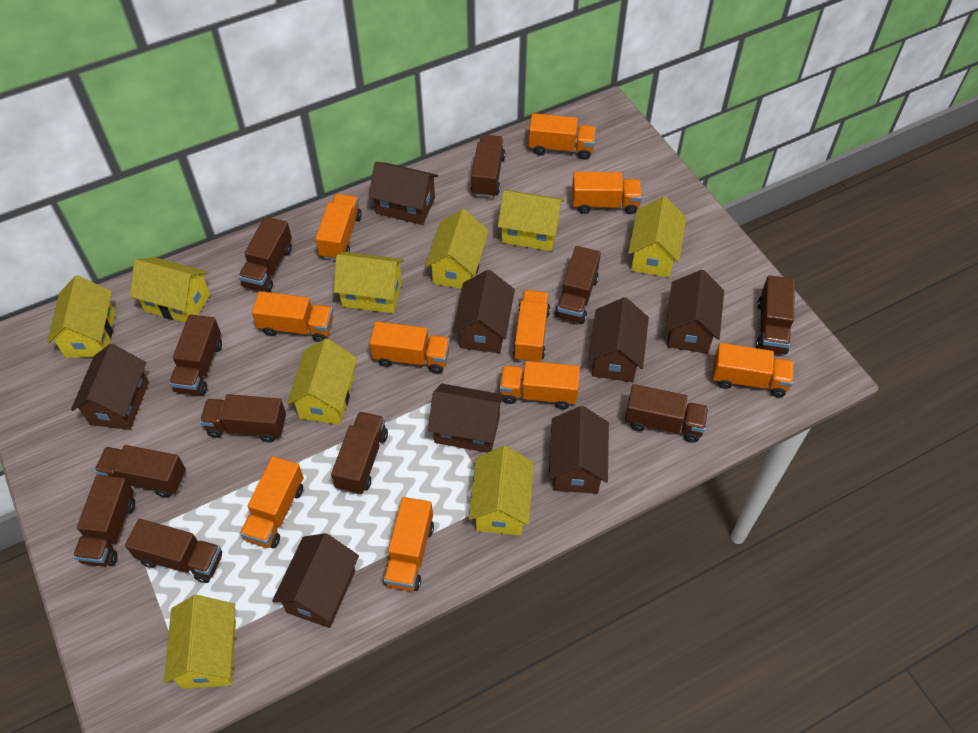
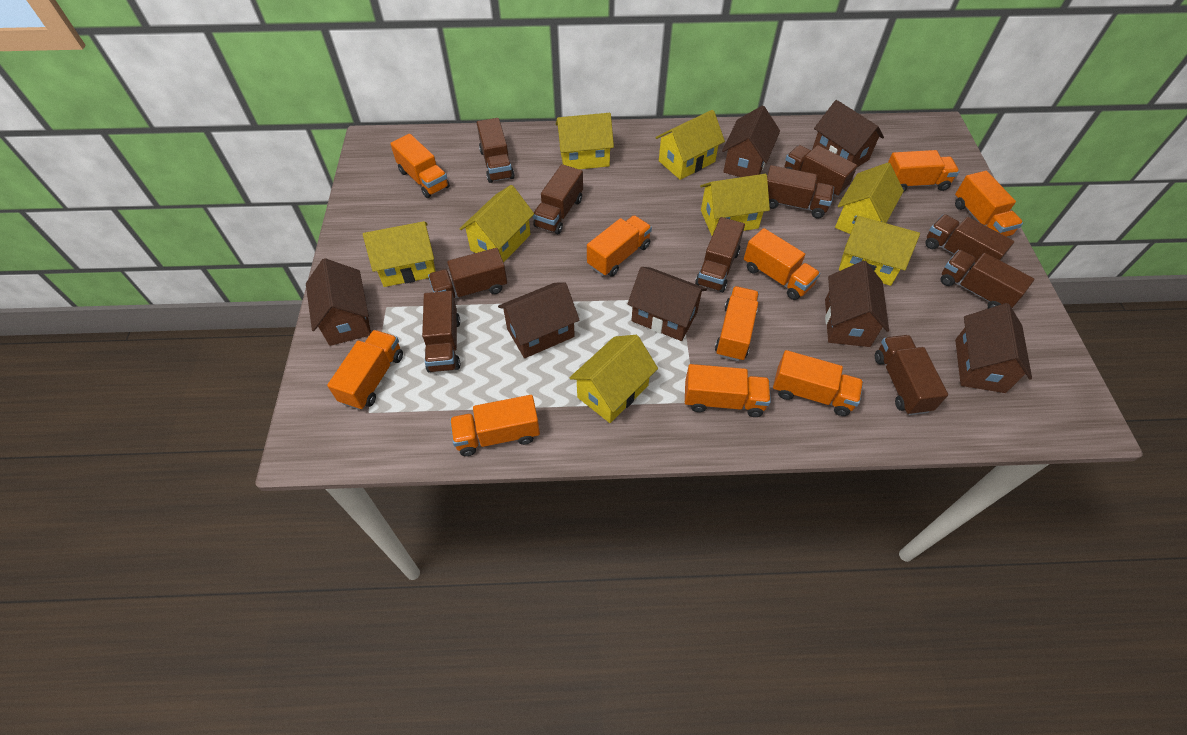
brown house: [71,344,149,430] [272,533,359,628] [368,162,438,225] [428,384,505,453] [453,270,515,353] [549,406,609,494] [588,297,649,382] [666,270,724,354] = 8 -> [306,258,371,346] [498,282,580,358] [628,267,707,341] [722,106,780,177] [812,100,884,167] [825,261,889,347] [955,303,1032,393] = 7
brown truck: [73,475,135,567] [94,445,186,498] [125,519,222,583] [169,314,222,395] [200,394,286,443] [238,217,292,292] [331,412,388,495] [471,135,505,198] [555,246,601,324] [625,384,709,443] [756,275,795,354] = 11 -> [422,291,460,372] [428,248,507,299] [477,118,515,183] [533,164,583,234] [695,217,745,293] [767,165,834,218] [785,145,858,197] [875,335,948,415] [925,214,1014,269] [940,250,1034,309] = 10
yellow house: [47,276,116,358] [130,257,210,323] [164,595,236,689] [287,338,357,425] [334,252,404,313] [425,209,489,289] [469,446,534,535] [498,190,564,251] [628,196,686,278] = 9 -> [363,221,436,287] [460,185,534,263] [556,113,614,169] [569,335,658,423] [656,110,725,180] [700,174,770,236] [835,163,904,234] [839,216,920,286] = 8

